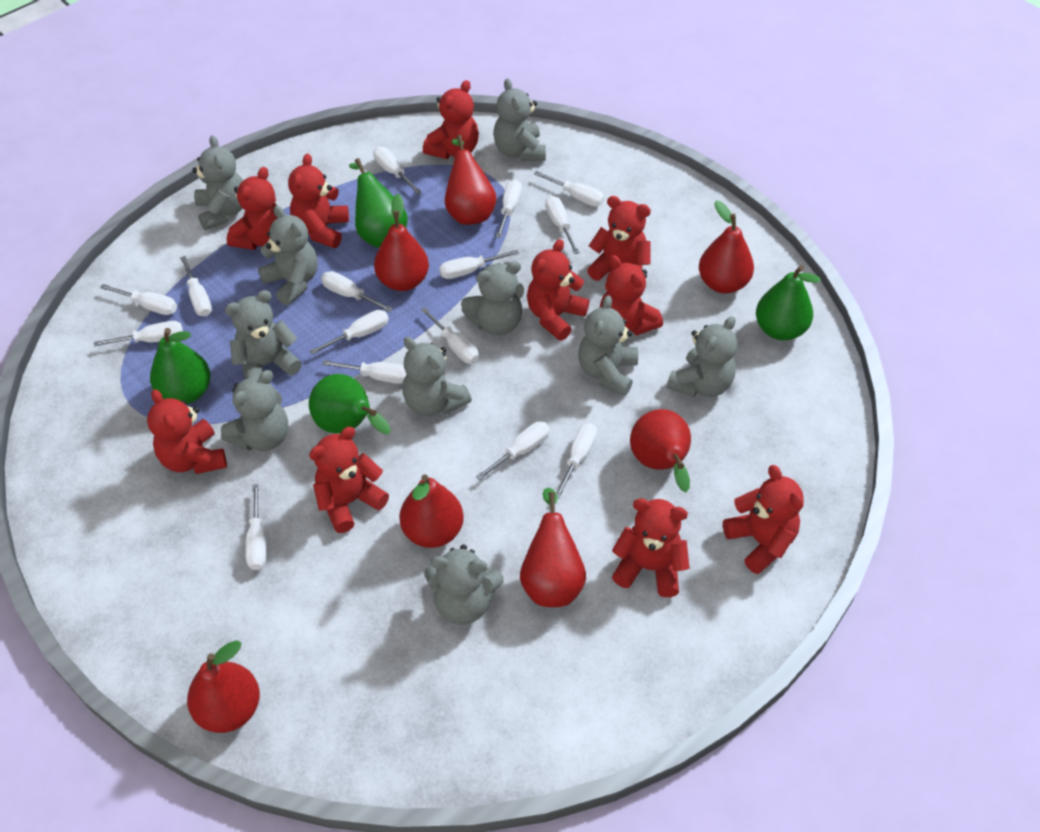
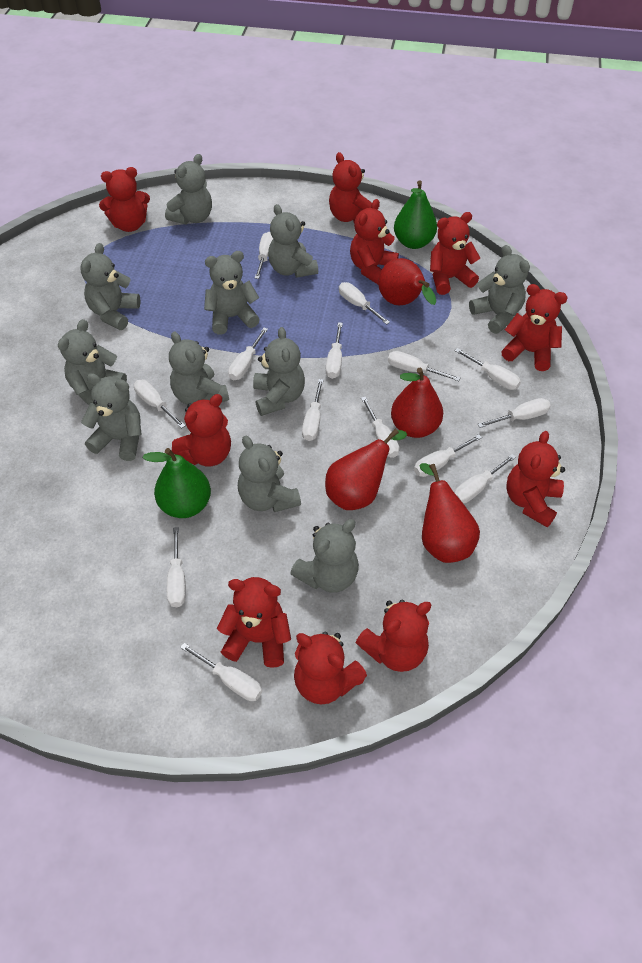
green pear: [150,328,211,404] [309,374,391,434] [349,158,408,248] [756,265,821,340] = 4 -> [143,448,211,518] [394,180,437,249] = 2
grey teddy bear: [192,135,243,231] [221,370,288,451] [225,290,302,379] [258,205,318,306] [402,337,472,416] [424,544,504,625] [461,261,524,335] [493,78,546,161] [578,295,638,396] [667,316,737,397] = 10 -> [58,319,127,405] [81,243,141,330] [81,373,142,461] [165,154,212,224] [169,331,229,405] [204,251,260,335] [238,436,301,512] [253,327,305,416] [268,204,318,278] [290,519,359,593] [469,245,530,334] = 11
red pear: [187,640,260,733] [374,194,429,291] [399,474,464,548] [445,135,497,225] [520,488,586,607] [630,409,691,492] [699,201,754,294] = 7 -> [325,429,407,510] [378,258,436,305] [391,368,443,438] [419,463,480,563] = 4
white screwdriver: [94,321,183,346] [100,284,177,315] [180,256,212,317] [245,484,267,570] [310,310,389,355] [321,271,393,312] [322,360,407,384] [373,147,421,194] [421,307,479,364] [439,250,519,279] [476,421,550,480] [496,180,522,238] [534,171,605,206] [545,196,580,254] [556,423,597,499] = 15 -> [134,380,186,429] [167,527,186,607] [180,643,262,701] [228,328,268,380] [255,232,273,279] [302,379,323,441] [326,322,343,379] [339,282,390,325] [361,397,399,458] [388,351,460,381] [414,434,482,477] [454,454,516,504] [455,348,521,390] [477,398,551,428] = 14

